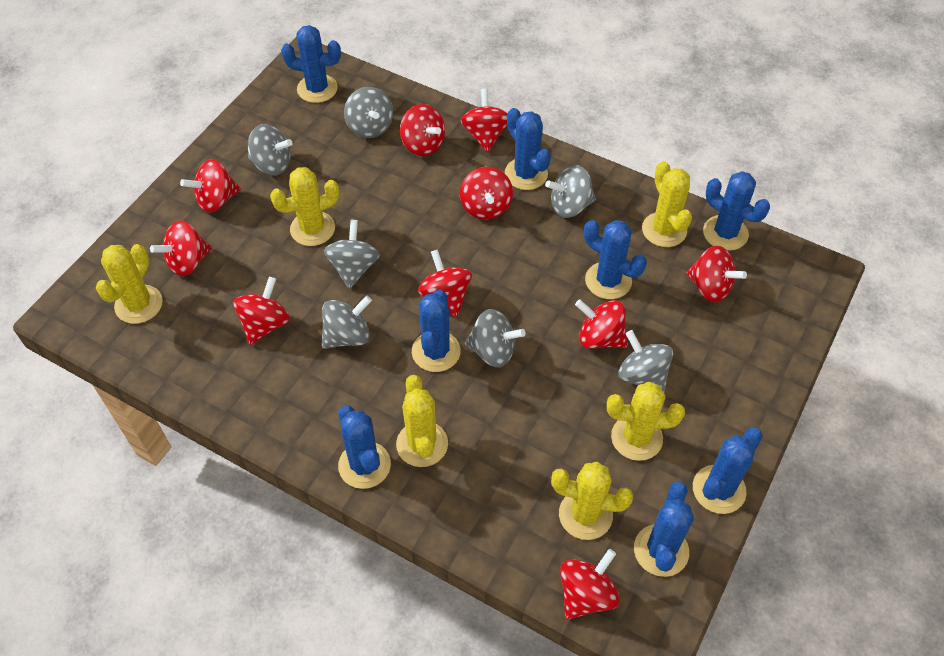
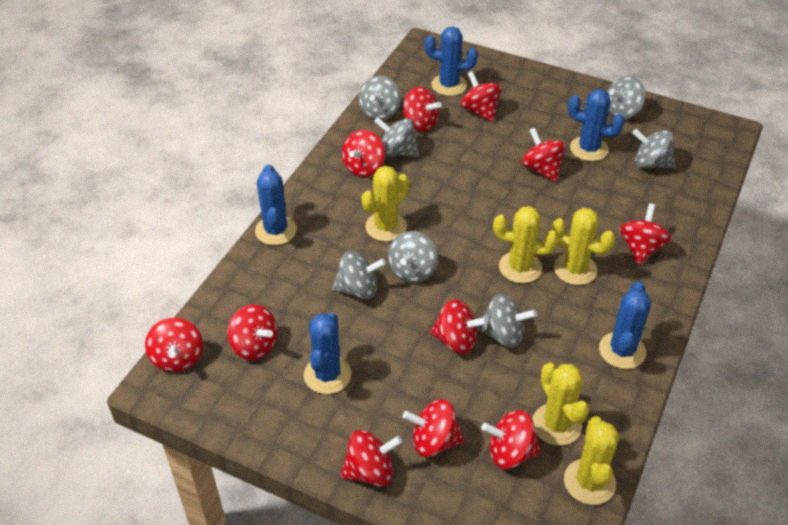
blue cactus: [281,25,341,103] [338,405,391,489] [412,290,461,372] [505,108,551,190] [584,220,647,299] [634,481,694,577] [693,427,763,514] [703,171,770,251] = 8 -> [255,165,297,245] [304,313,351,394] [424,26,478,96] [568,89,625,161] [599,281,651,369] = 5
red spinning top: [150,220,212,276] [180,159,241,213] [233,277,290,345] [400,104,445,156] [418,249,472,317] [460,88,508,152] [460,167,513,219] [560,549,620,620] [575,299,628,349] [686,245,747,302] = 10 -> [145,318,203,372] [227,304,278,360] [340,430,403,487] [342,130,385,177] [402,87,442,132] [403,399,464,457] [430,299,488,354] [461,71,501,122] [481,410,542,469] [522,128,566,182] [620,203,671,265] = 11
yellow cactus: [96,244,163,324] [270,167,339,246] [396,375,448,467] [551,462,633,540] [607,382,685,461] [642,161,692,247] = 6 -> [362,166,409,242] [493,206,558,283] [532,362,590,446] [552,208,615,285] [564,416,619,505] = 5

